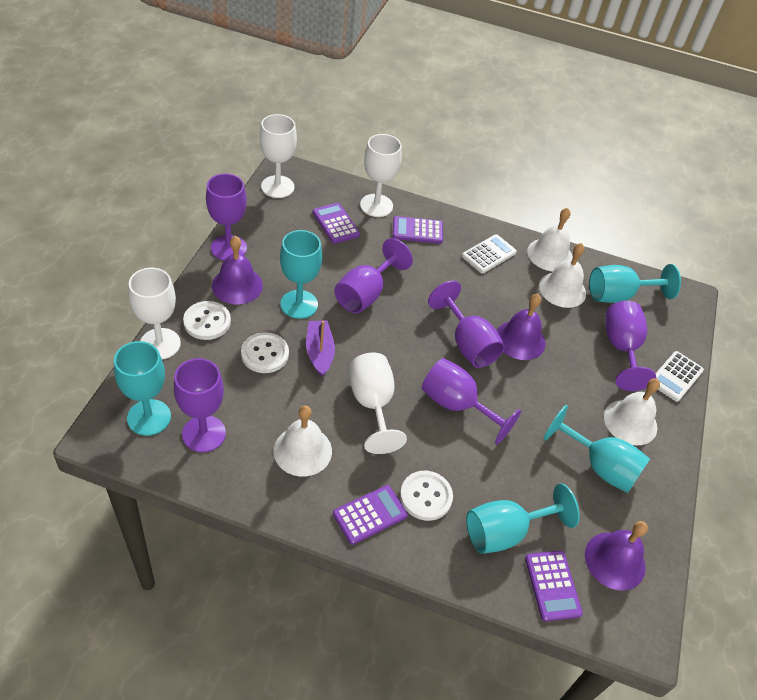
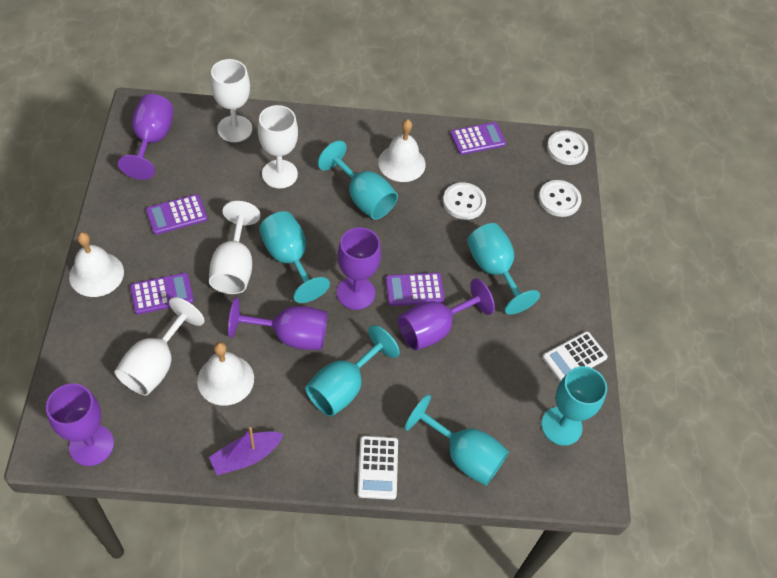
purple bell: [212,236,263,304] [497,294,546,360] [585,521,648,591] = 3 -> none = 0
purple goblet: [174,358,226,452] [206,173,247,261] [334,238,413,313] [422,358,521,445] [428,281,505,368] [605,301,656,391] = 6 -> [46,384,114,466] [118,94,174,180] [228,298,327,350] [337,227,381,310] [398,278,495,350] = 5
turquoise goblet: [114,341,171,436] [280,230,322,319] [466,483,580,554] [544,405,650,493] [589,264,681,303] = 5 -> [259,211,330,303] [305,325,400,416] [318,140,398,220] [405,394,509,486] [467,223,540,315] [541,366,607,446] = 6
white bell: [273,405,332,477] [527,208,573,271] [539,243,586,308] [604,378,660,445] = 4 -> [69,232,124,297] [197,342,254,406] [378,119,426,182] = 3

